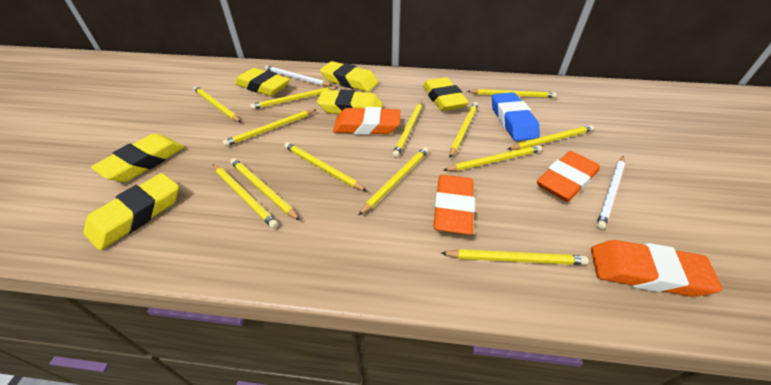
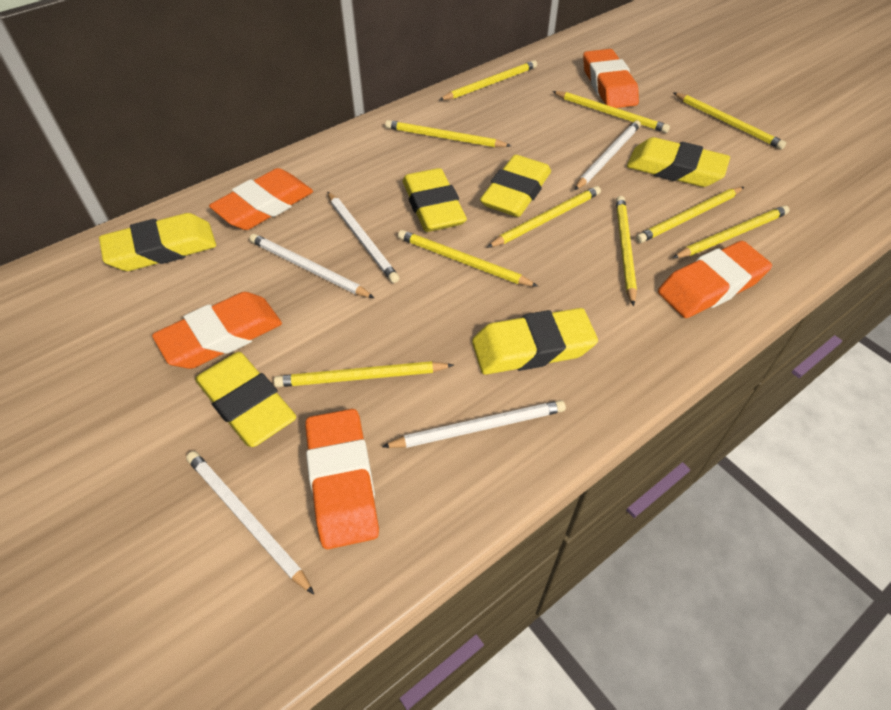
blue eraser: [492,92,540,141] = 1 -> none = 0
orange eraser: [333,107,400,135] [433,175,475,235] [537,151,600,202] [591,240,722,297] = 4 -> [152,292,282,369] [209,168,313,230] [305,409,379,549] [583,49,639,108] [658,241,772,318] = 5
white pencil: [265,65,332,86] [596,156,625,230] = 2 -> [186,451,314,594] [250,234,374,298] [327,192,399,283] [382,400,566,448] [575,120,641,190] = 5
yellow pencil: [193,86,241,122] [213,164,278,229] [223,109,317,147] [230,158,300,220] [250,87,338,110] [284,142,367,191] [358,147,429,216] [392,101,423,158] [441,249,588,265] [443,145,542,171] [449,102,478,158] [467,89,557,98] [507,125,594,150] = 13 -> [274,361,454,387] [385,120,511,147] [398,230,538,287] [439,60,537,100] [487,186,601,248] [552,91,670,133] [616,196,637,306] [636,187,744,243] [673,92,786,149] [673,205,789,258] = 10

